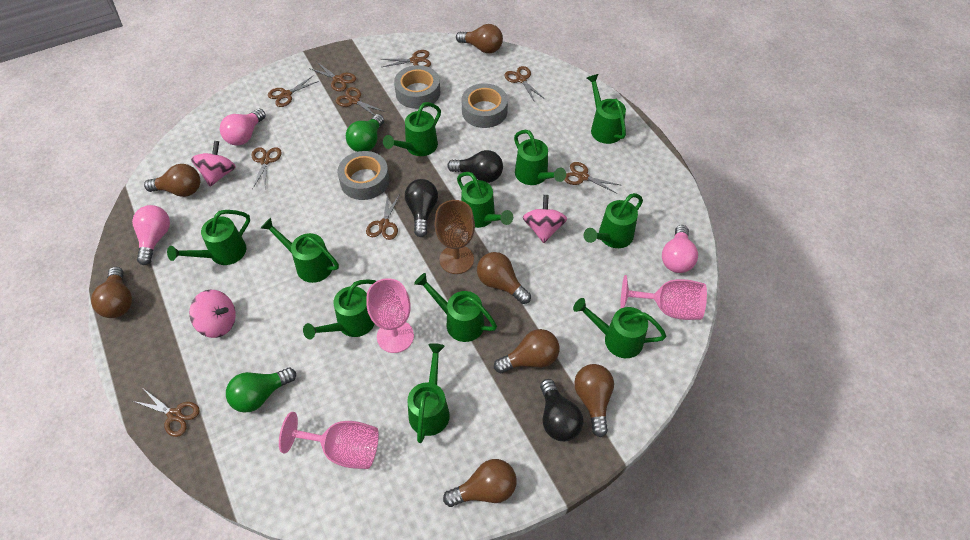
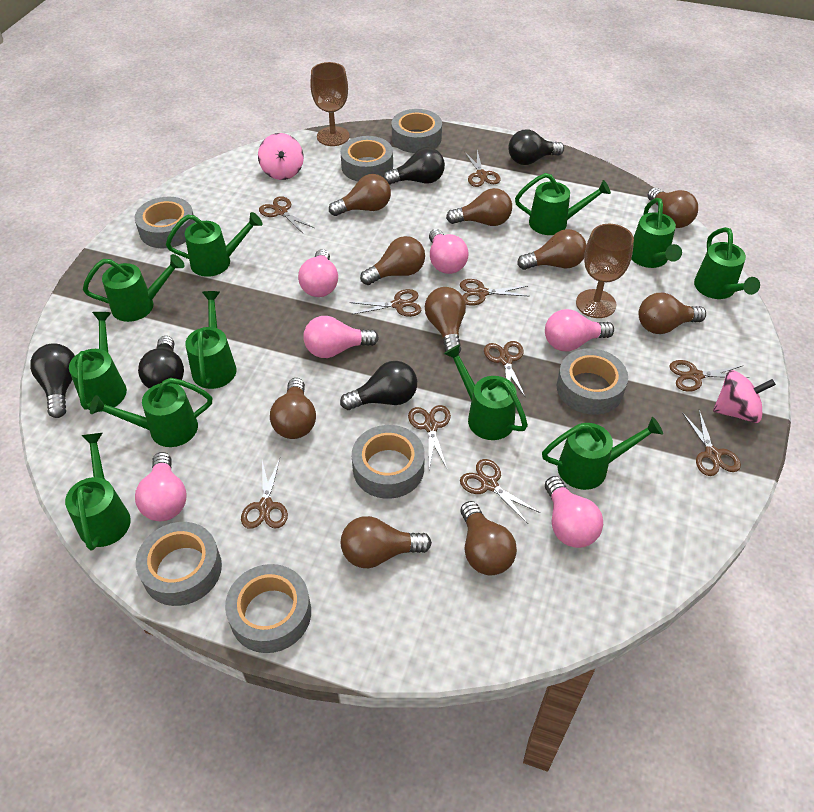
black light bulb: [405,179,438,237] [447,150,503,183] [540,379,583,441] = 3 -> [30,343,75,418] [138,336,184,388] [340,361,417,410] [383,147,445,185] [508,130,564,165] = 5
brown goblet: [435,200,475,274] = 1 -> [310,62,350,146] [576,224,634,318] = 2
brown light bulb: [91,267,132,318] [144,164,200,197] [443,459,517,507] [456,24,503,53] [477,252,531,304] [494,329,559,373] [574,364,614,437] = 7 -> [270,378,316,439] [329,174,391,216] [341,516,432,568] [360,236,425,285] [425,287,466,353] [446,188,512,226] [460,501,517,575] [517,229,586,270] [638,293,706,334] [648,188,698,228] = 10
brown scissors: [133,389,200,437] [252,147,282,190] [268,76,319,107] [309,62,356,92] [336,87,386,115] [366,193,400,240] [382,50,431,67] [504,66,544,101] [564,162,620,193] = 9 -> [241,458,288,529] [259,196,314,233] [350,289,421,317] [408,405,451,469] [460,279,528,306] [460,459,540,524] [464,150,501,187] [484,341,525,396] [669,360,749,392] [682,410,741,476] = 10
green light bulb: [226,368,296,413] [346,114,384,152] = 2 -> none = 0
grey tape: [337,151,389,200] [394,65,440,109] [461,83,508,128] = 3 -> [135,197,195,248] [136,522,222,606] [225,564,311,653] [340,136,393,181] [352,425,425,499] [392,109,442,153] [557,348,628,415] = 7
pink goblet: [279,412,379,469] [366,278,414,353] [620,275,707,320] = 3 -> none = 0
pink light bulb: [132,205,170,265] [220,109,266,146] [662,225,698,273] = 3 -> [135,452,187,521] [298,249,338,297] [303,316,379,358] [429,229,468,274] [545,309,614,351] [545,476,603,548] = 6
pink spinning top: [189,290,236,338] [191,141,236,186] [523,195,567,243] = 3 -> [258,133,304,180] [713,370,776,423] = 2

